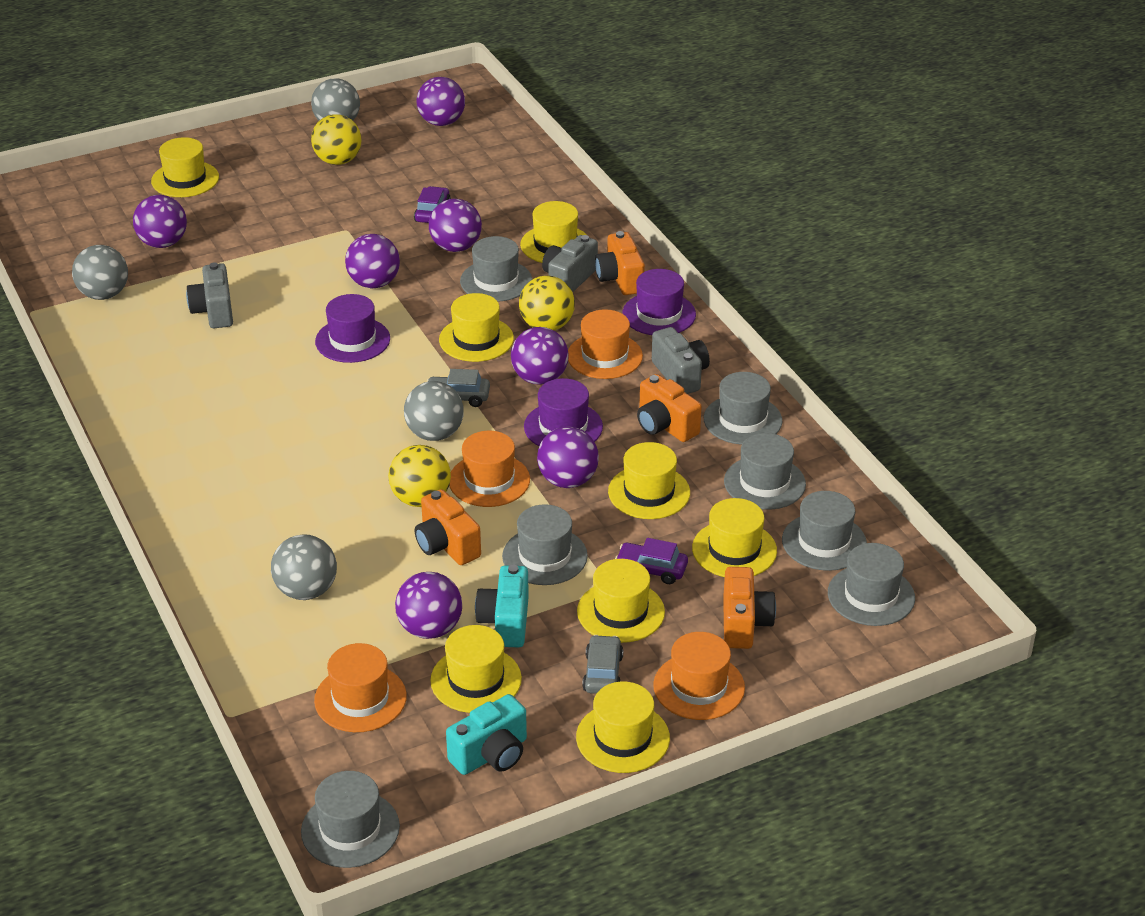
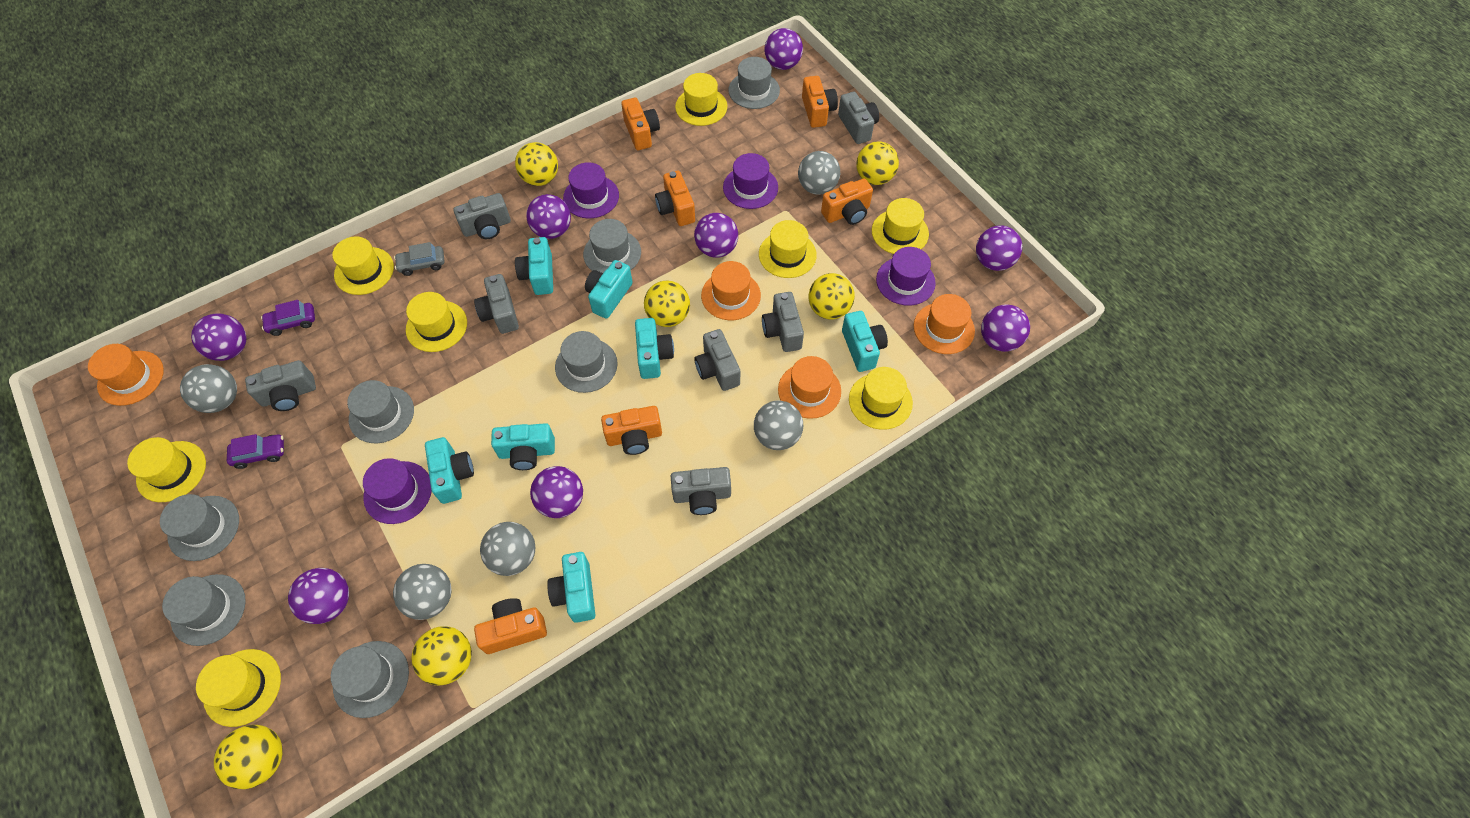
grey ball: [72,245,128,300] [271,534,337,600] [311,78,360,121] [404,381,464,441] = 4 -> [180,364,237,413] [393,564,451,620] [480,522,535,576] [754,400,803,450] [798,151,840,195] = 5
grey camera: [186,262,233,328] [542,235,598,292] [652,327,710,394] = 3 -> [245,360,316,411] [453,193,511,239] [474,274,519,334] [671,467,731,515] [694,329,740,391] [762,292,804,352] [838,92,879,144] = 7
grey car: [427,369,490,407] [582,635,623,694] = 2 -> [394,242,445,276] = 1
orange camera: [415,489,481,565] [595,231,645,295] [637,374,702,442] [723,567,776,649] = 4 -> [474,598,547,654] [601,406,662,455] [621,98,660,150] [655,171,695,226] [802,76,838,128] [821,178,873,225] = 6
purple ball: [133,195,187,248] [345,234,400,288] [395,572,462,639] [417,77,465,126] [429,199,482,252] [511,327,569,385] [537,426,599,488] = 7 -> [191,313,247,361] [288,568,349,624] [526,194,571,239] [530,466,583,518] [694,213,738,258] [764,28,803,70] [976,225,1022,271] [981,305,1030,352] = 8
purple hat: [315,294,390,363] [524,378,603,446] [622,269,696,335] = 3 -> [363,458,432,524] [563,162,619,219] [723,153,778,209] [876,247,936,306] = 4
turquoise camera: [446,694,527,775] [475,565,529,647] = 2 -> [425,437,474,504] [491,423,555,470] [515,237,553,295] [547,552,595,623] [585,260,633,319] [635,318,674,379] [842,311,888,372] = 7
yellow ball: [311,114,361,165] [388,445,451,507] [519,276,575,331] = 3 -> [214,725,283,789] [412,626,472,685] [515,142,558,186] [644,281,690,327] [808,273,855,320] [856,141,899,185] = 6

